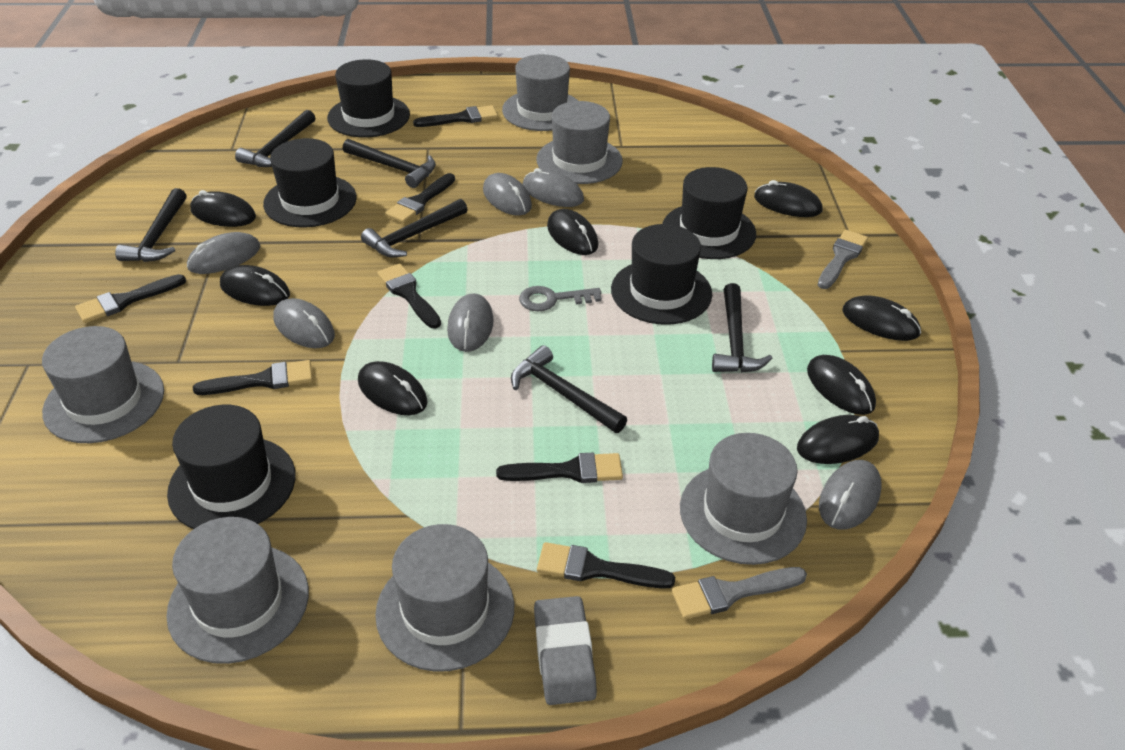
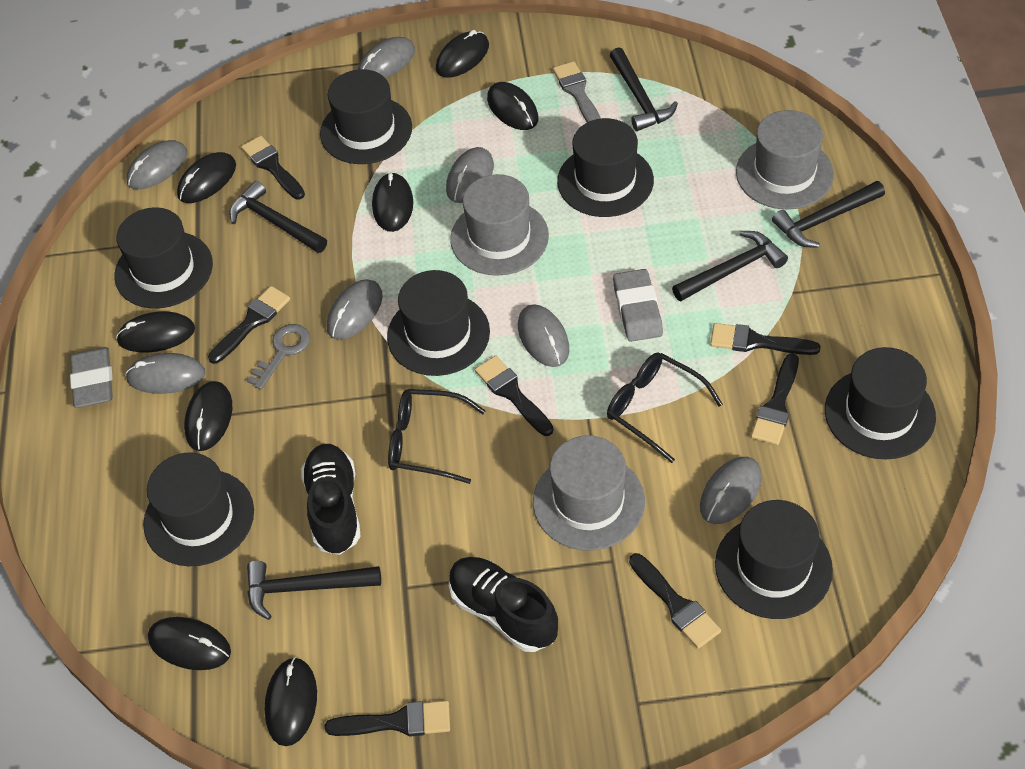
black glasses: none = 0 -> [388,389,486,484] [607,353,723,463] = 2
black hammer: [115,188,187,262] [235,110,315,167] [343,139,436,188] [361,199,468,257] [511,345,627,433] [712,283,773,373] = 6 -> [229,181,327,253] [247,561,381,620] [610,47,678,131] [672,231,788,301] [772,181,885,248] = 5
black hat: [167,405,296,529] [263,138,357,228] [327,59,410,137] [611,224,712,325] [663,167,756,259] = 5 -> [114,207,213,308] [143,452,254,566] [320,69,412,164] [387,270,490,376] [557,118,654,217] [715,500,833,619] [825,347,936,459] = 7
black shoe: none = 0 -> [301,444,361,555] [449,557,558,652] = 2
grey brush: [672,567,807,619] [818,230,868,289] = 2 -> [553,61,601,122] = 1
grey eraser: [534,596,597,705] = 1 -> [70,347,113,408] [613,269,663,342] = 2
grey hat: [42,326,164,443] [166,517,309,664] [375,524,514,672] [502,54,578,131] [536,101,623,184] [680,433,807,565] = 6 -> [450,174,549,276] [533,436,645,551] [736,110,834,210] = 3
grey mouse: [187,232,260,274] [273,298,335,348] [447,293,494,352] [483,173,532,216] [523,168,584,207] [819,460,882,530] = 6 -> [125,353,205,394] [126,140,187,189] [327,279,383,340] [358,37,415,78] [446,147,494,203] [518,304,569,367] [700,457,762,524] = 7

